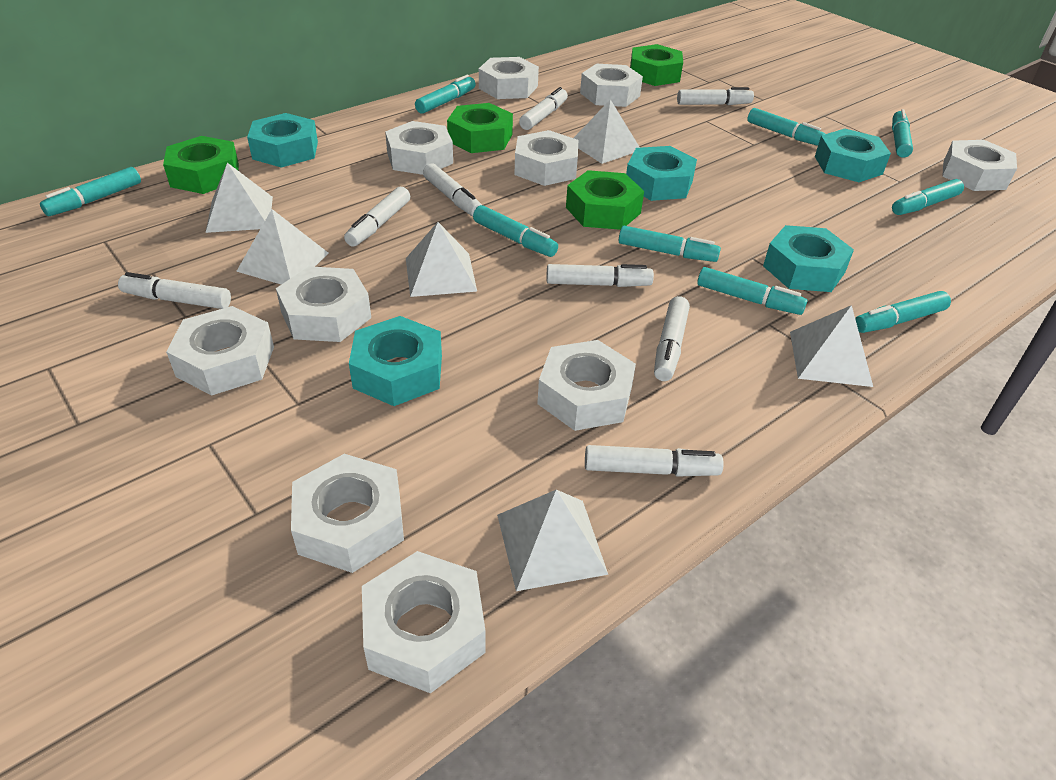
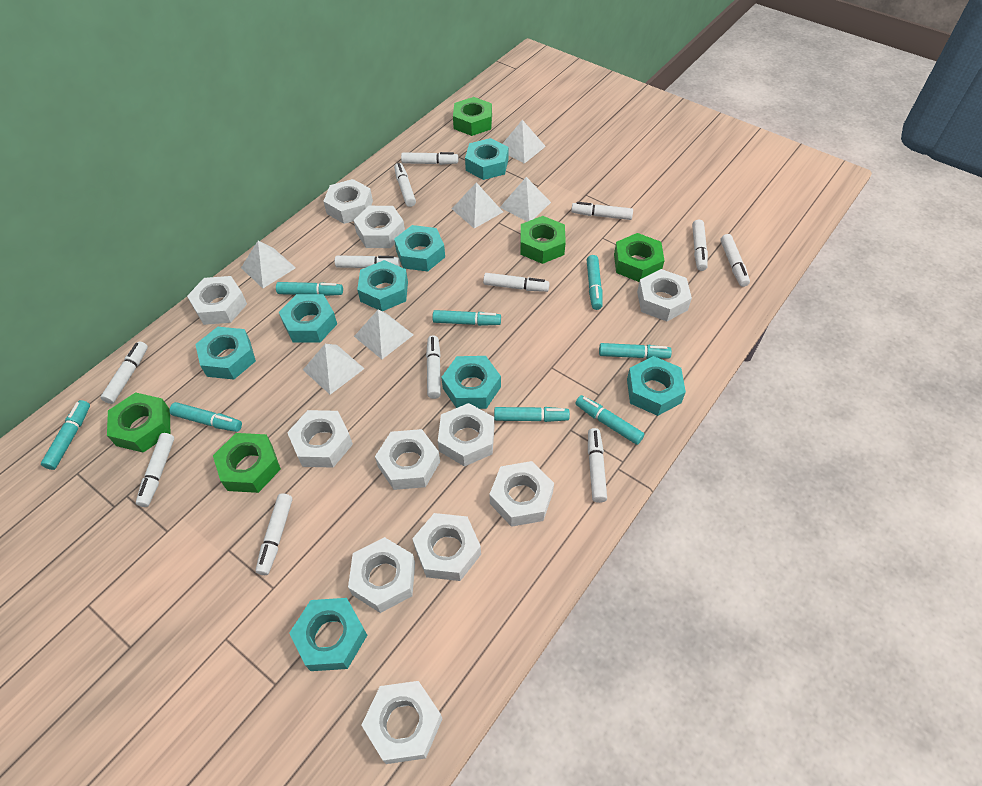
green nut: [163,136,239,194] [447,103,513,153] [566,170,644,230] [630,44,683,86] = 4 -> [107,392,170,453] [213,433,281,493] [453,97,492,136] [520,216,566,264] [614,233,665,282] = 5
turquoise marker: [40,167,141,216] [415,75,476,114] [473,205,558,257] [619,226,721,262] [697,267,807,315] [747,108,825,146] [855,291,951,333] [892,109,913,157] [892,179,964,215] = 9 -> [41,400,90,470] [169,402,242,432] [276,282,343,296] [433,310,501,326] [494,407,570,422] [575,395,644,445] [587,255,603,310] [599,343,672,359] = 8
turquoise nut: [247,113,318,168] [349,316,442,406] [626,146,697,201] [763,225,854,292] [815,129,891,182] = 5 -> [195,327,256,379] [279,294,337,343] [289,598,367,671] [357,260,408,311] [394,225,445,271] [441,356,501,409] [465,138,508,180] [627,356,686,416] = 8
white marker: [118,272,231,309] [344,187,410,247] [423,163,482,217] [519,87,568,130] [546,264,654,287] [585,445,724,477] [654,296,690,381] [677,87,754,105] = 8 -> [100,341,148,404] [136,433,174,507] [255,493,293,575] [335,255,400,268] [394,163,416,207] [401,152,458,165] [426,335,441,399] [483,273,550,292] [571,202,633,220] [588,428,607,503] [692,220,708,271] [720,234,750,287] = 12
white nut: [166,306,274,396] [276,266,371,342] [291,454,404,573] [362,551,486,693] [385,121,453,175] [479,57,539,99] [515,130,578,186] [537,340,636,431] [580,64,643,107] [942,140,1017,191] = 10 -> [187,276,247,325] [287,410,353,468] [323,179,373,224] [348,537,415,613] [353,206,405,248] [361,681,442,764] [375,429,440,490] [412,513,481,581] [438,403,494,467] [490,461,554,527] [637,269,692,321] = 11

